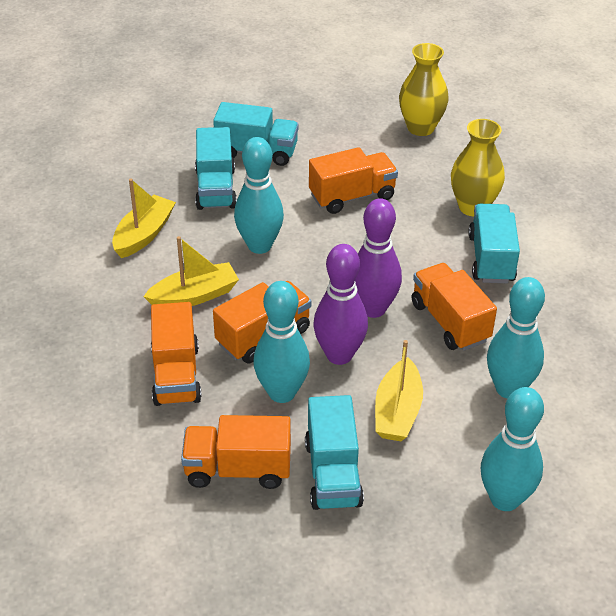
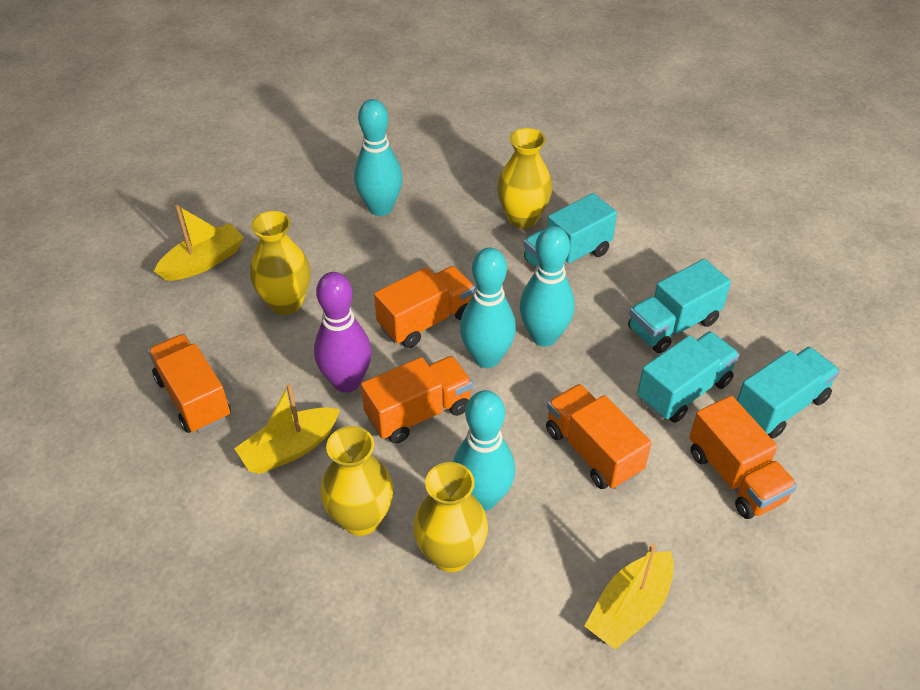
purple bowling pin: [313,244,368,365] [355,198,402,318] = 2 -> [314,272,372,393] = 1
yellow vase: [399,43,449,136] [451,119,505,216] = 2 -> [250,211,311,315] [320,426,393,536] [413,462,488,572] [497,128,552,229] = 4

